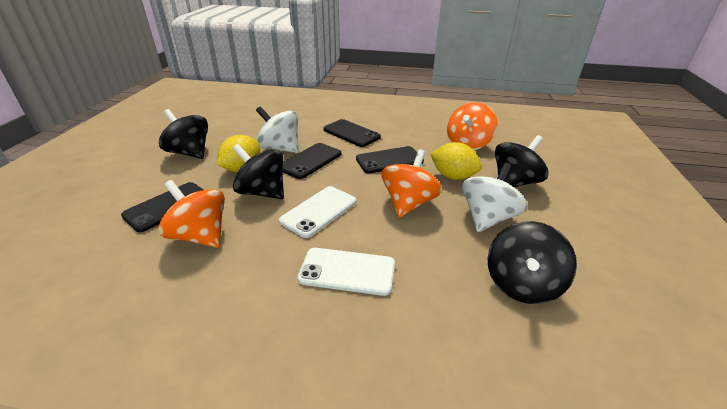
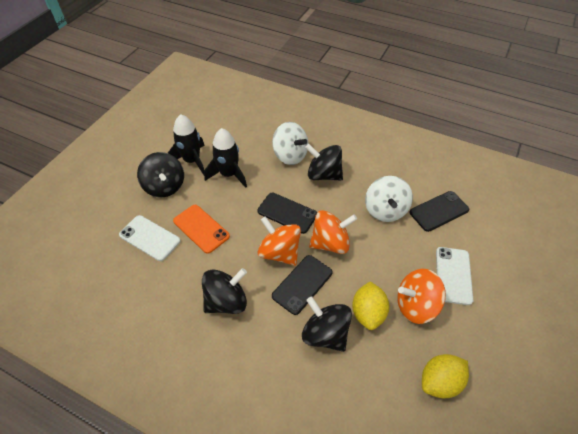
black phone: [121,182,203,232] [283,143,341,179] [323,119,381,147] [356,146,424,174] = 4 -> [257,193,317,234] [272,255,332,315] [410,191,470,232] = 3
black rocket: none = 0 -> [168,114,205,175] [204,128,247,188] = 2
orange phone: none = 0 -> [173,205,230,254] = 1

